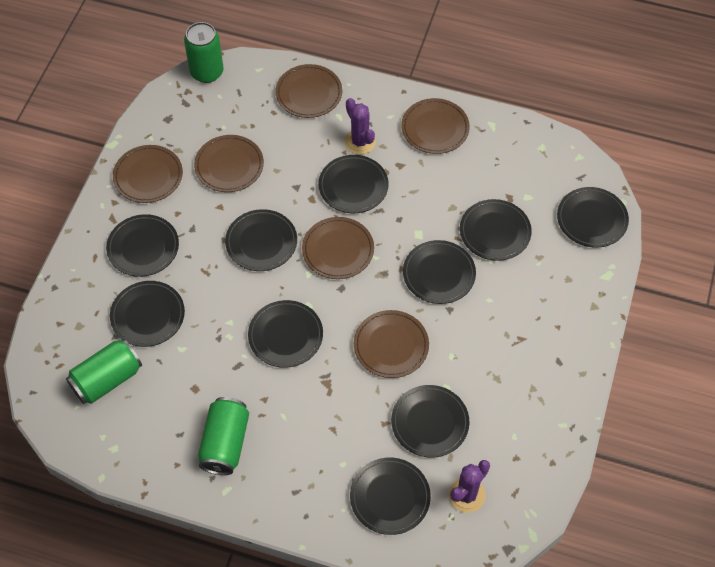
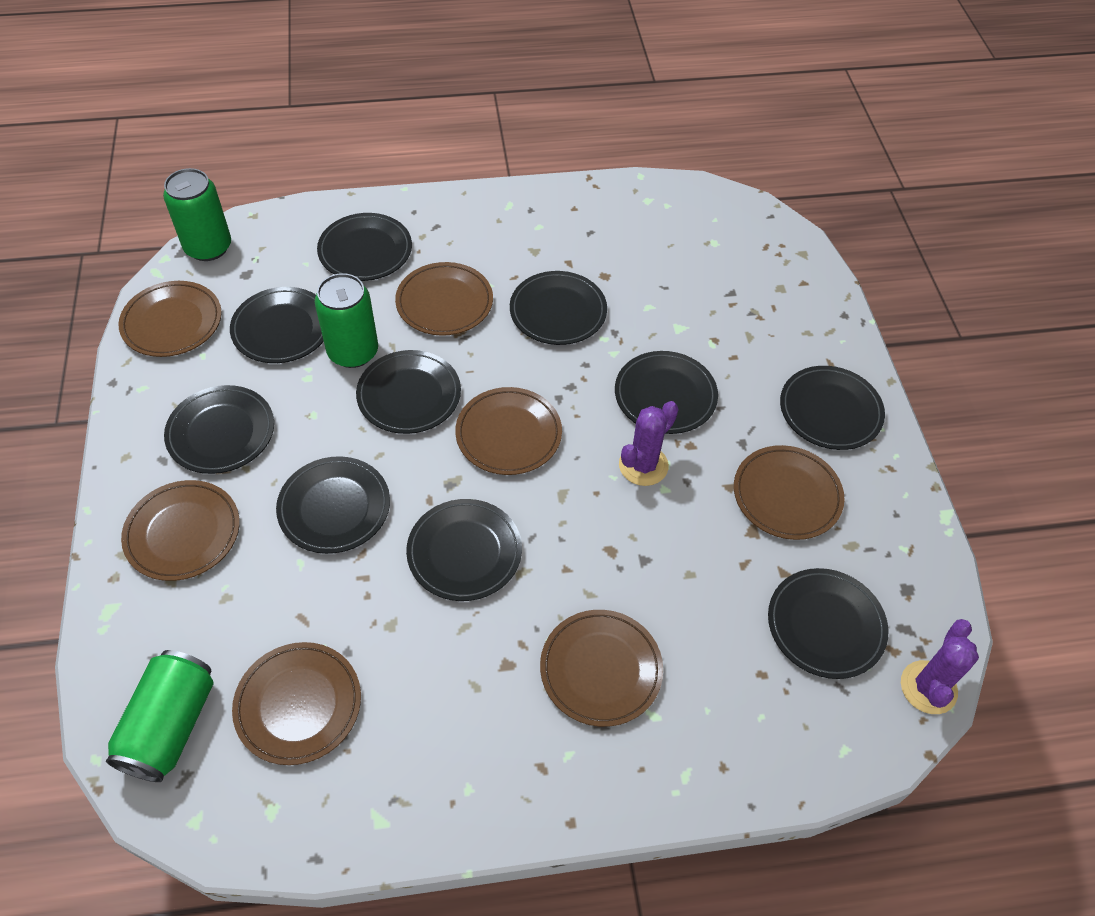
brown plate: [113,145,183,203] [194,135,264,192] [276,64,342,118] [302,217,374,279] [354,310,429,378] [401,98,470,154] = 6 -> [118,281,222,357] [121,480,240,581] [232,642,361,765] [395,262,493,336] [455,387,562,475] [540,610,663,727] [734,445,845,540] = 7

